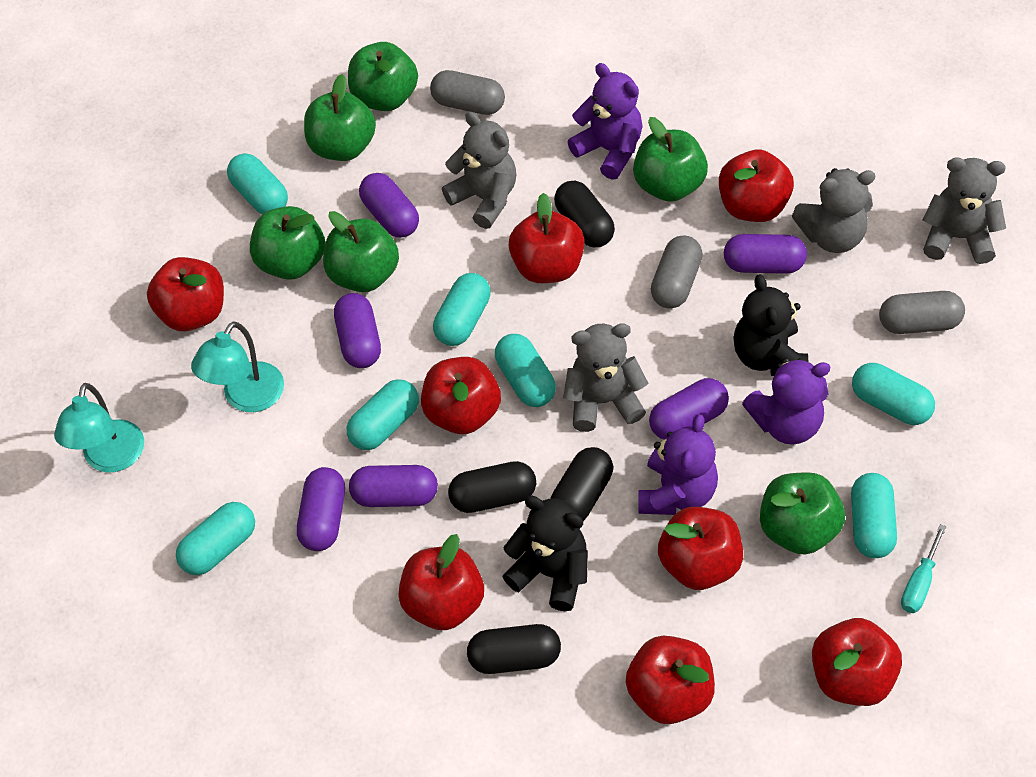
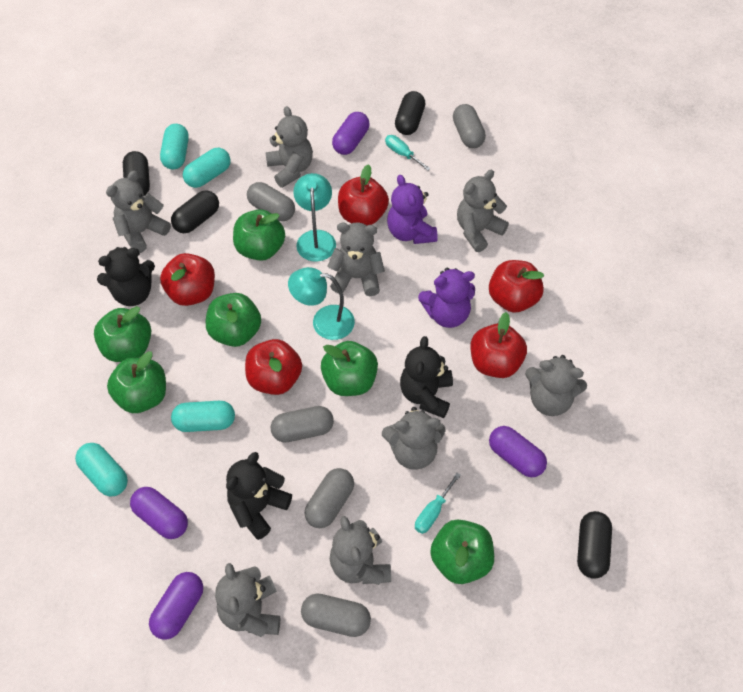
black teddy bear: [502,496,588,611] [733,274,808,376] = 2 -> [97,247,155,306] [226,452,292,540] [400,336,453,418] = 3
grey capsule: [430,70,505,115] [651,235,703,308] [879,291,965,334] = 3 -> [247,182,295,221] [271,406,334,442] [301,594,371,637] [304,468,354,528] [453,104,486,148] = 5
grey teddy bear: [442,112,516,229] [563,323,648,432] [792,168,876,253] [923,157,1006,264] = 4 -> [106,171,171,253] [215,563,280,637] [265,106,313,188] [327,222,385,296] [330,516,391,585] [382,407,445,470] [457,170,509,252] [525,355,587,416] = 8
purple capsule: [297,467,345,551] [334,293,381,368] [349,465,438,507] [359,173,419,238] [649,378,729,440] [724,234,807,274] = 6 -> [130,487,188,539] [149,572,203,640] [332,112,369,155] [489,426,547,477] = 4
purple teddy bear: [568,63,643,180] [638,414,718,515] [742,357,830,444] = 3 -> [387,175,438,244] [418,268,475,328] = 2
red apple: [147,257,224,331] [398,534,484,630] [421,357,501,434] [508,193,585,283] [626,636,715,724] [658,507,743,590] [719,149,794,222] [812,618,902,706] = 8 -> [160,253,215,306] [245,339,302,395] [338,164,389,225] [470,312,527,378] [489,260,544,313] = 5
turquoise capsule: [176,502,255,575] [227,153,288,214] [347,379,419,450] [433,273,491,346] [495,334,556,407] [851,473,897,558] [852,363,935,425] = 7 -> [75,443,128,496] [160,124,189,170] [171,401,235,432] [183,148,231,188] = 4
turquoise screwdriver: [901,524,946,613] = 1 -> [385,135,431,171] [415,473,461,534] = 2

